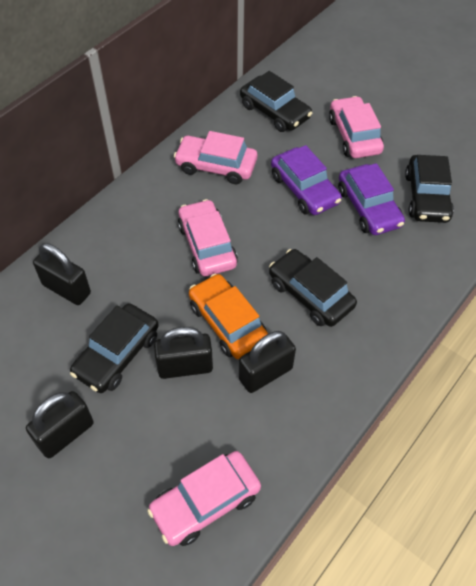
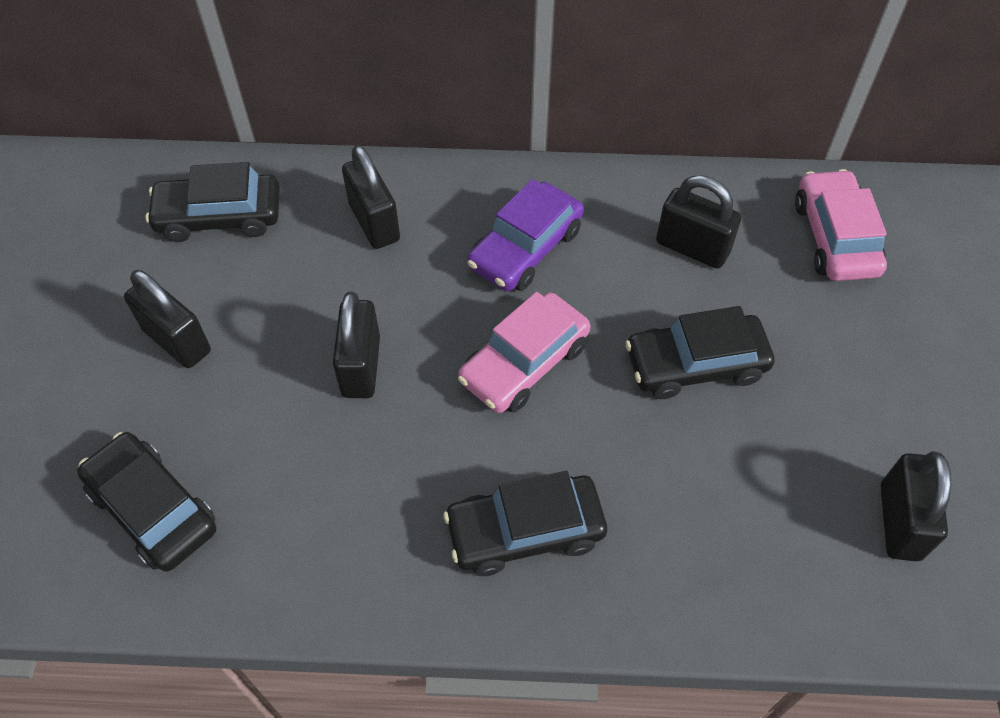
black padlock: [26,391,94,458] [33,243,91,305] [154,327,213,379] [239,331,296,393] = 4 -> [124,270,211,368] [333,292,380,398] [342,145,400,249] [656,175,741,269] [881,451,951,561] = 5
orange car: [189,274,268,359] = 1 -> none = 0
pink car: [147,451,261,546] [174,131,257,184] [178,199,238,276] [329,96,384,158] = 4 -> [458,292,591,413] [795,169,887,281] = 2
purple car: [271,145,342,215] [338,163,405,235] = 2 -> [467,179,584,291] = 1

